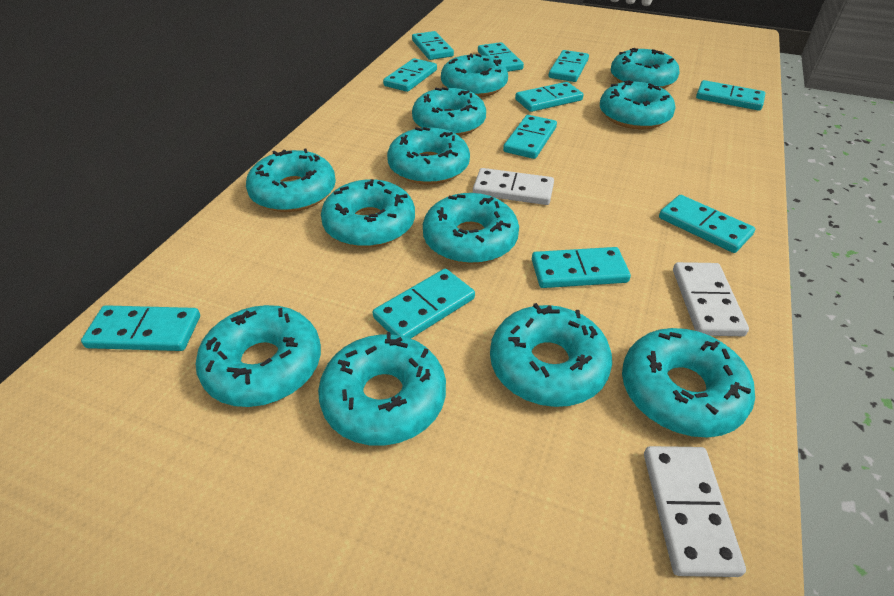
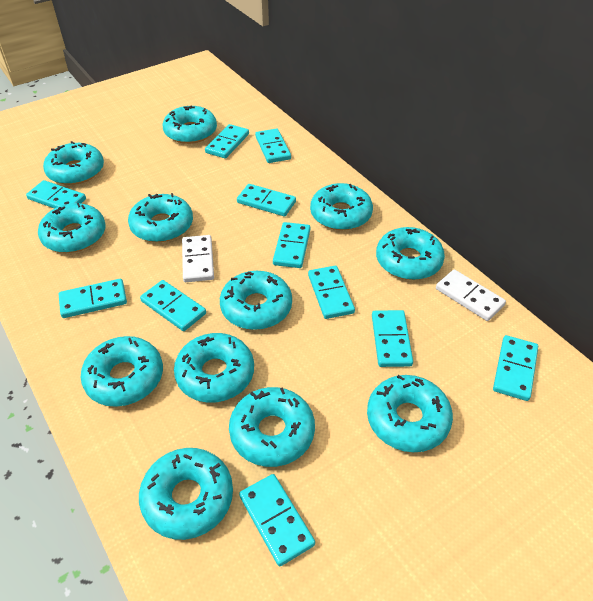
white domino: [473,168,554,205] [644,446,746,577] [673,262,749,336] = 3 -> [182,235,214,282] [436,269,506,321] = 2

